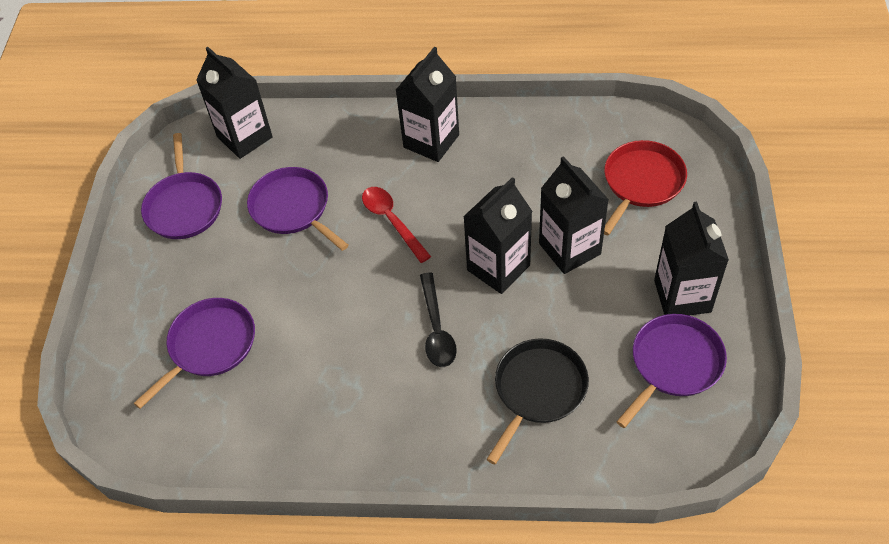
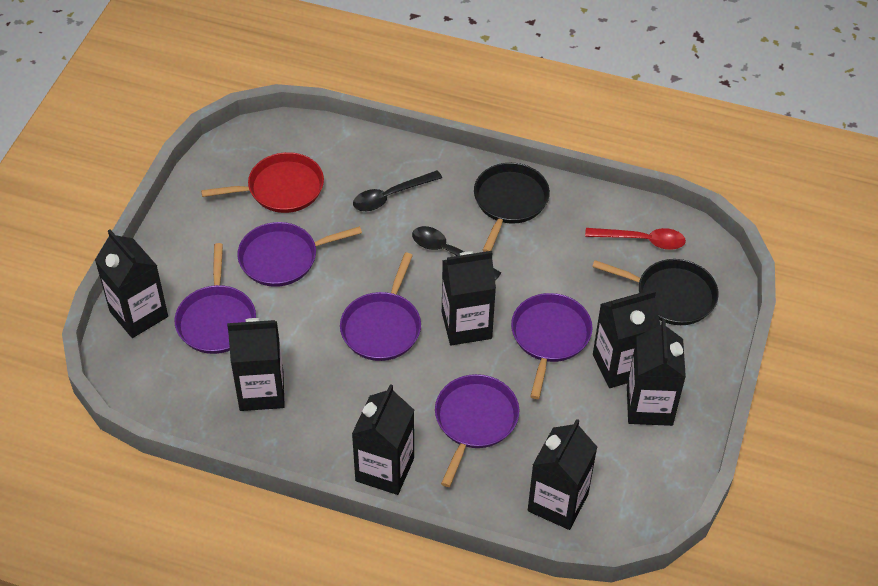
black carton: [196,47,273,159] [396,47,459,162] [463,177,532,294] [539,156,609,274] [654,202,729,315] = 5 -> [95,229,168,338] [227,318,285,411] [352,384,414,495] [442,251,496,346] [528,419,597,530] [593,290,660,388] [627,319,686,426] = 7
black pan: [486,338,589,465] = 1 -> [474,163,550,252] [592,259,719,325] = 2
black spoon: [420,272,457,367] = 1 -> [353,170,442,211] [412,226,502,281] = 2
purple pan: [134,298,255,409] [141,133,222,239] [247,167,349,251] [616,314,727,428] = 4 -> [175,243,256,354] [237,222,362,287] [340,253,421,361] [435,374,519,487] [511,293,593,399] = 5

